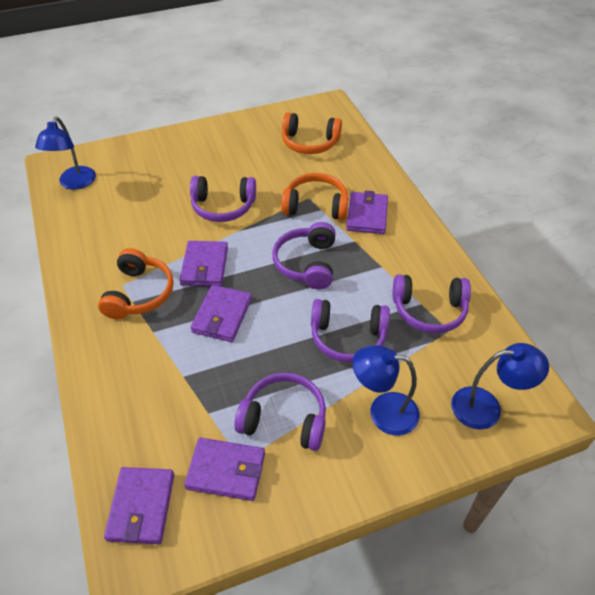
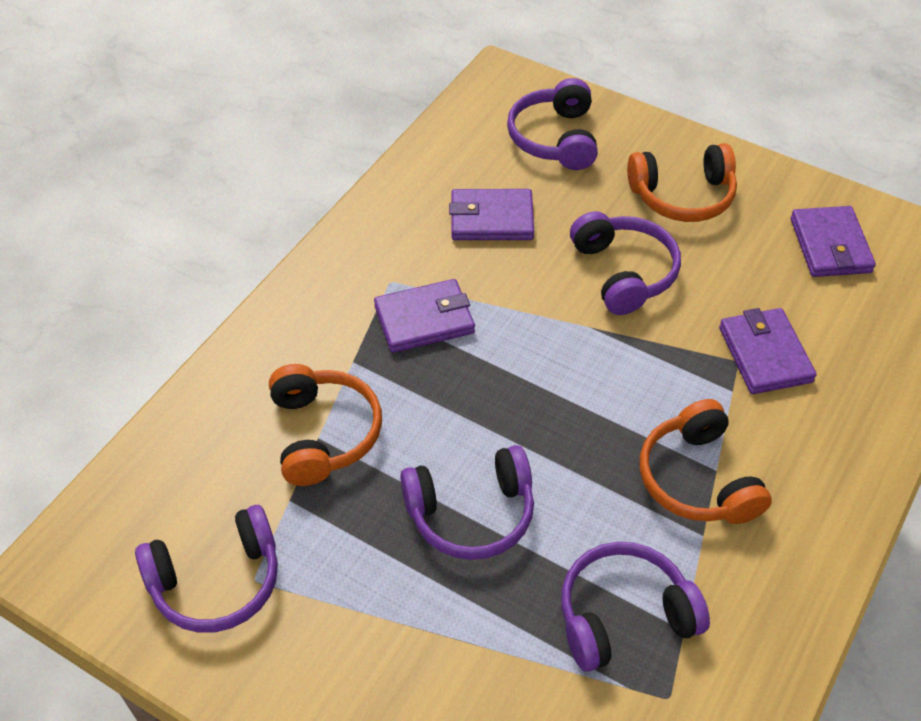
blue lamp: [35,117,96,190] [352,345,420,436] [451,343,549,430] = 3 -> none = 0
purple wallet: [104,467,174,544] [179,241,228,286] [184,438,265,501] [191,285,252,342] [346,191,388,234] = 5 -> [374,279,475,353] [449,189,534,240] [719,308,817,394] [791,206,876,277] = 4

